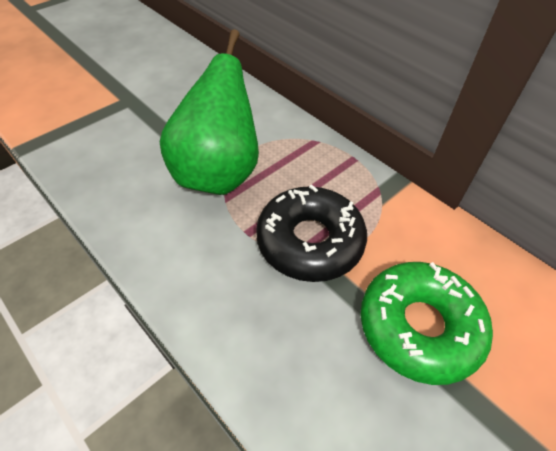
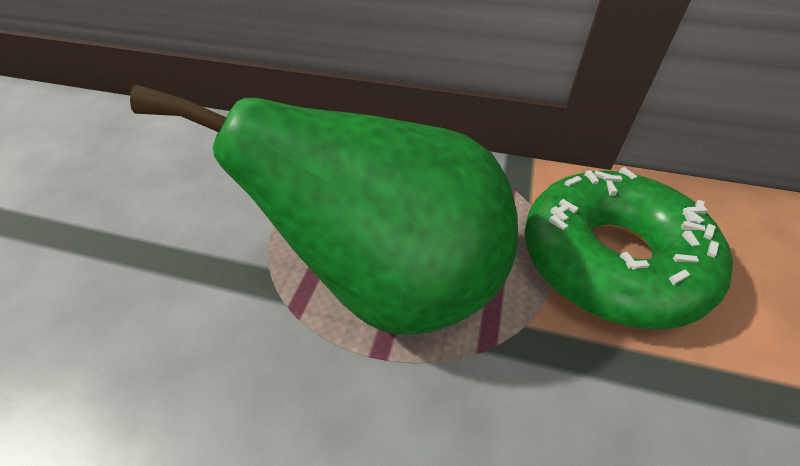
black donut: [256,184,367,282] = 1 -> none = 0

